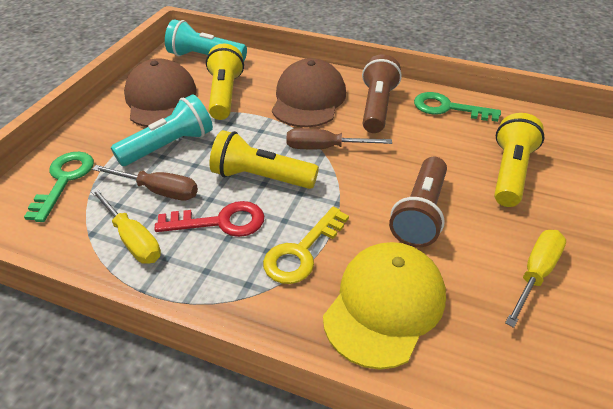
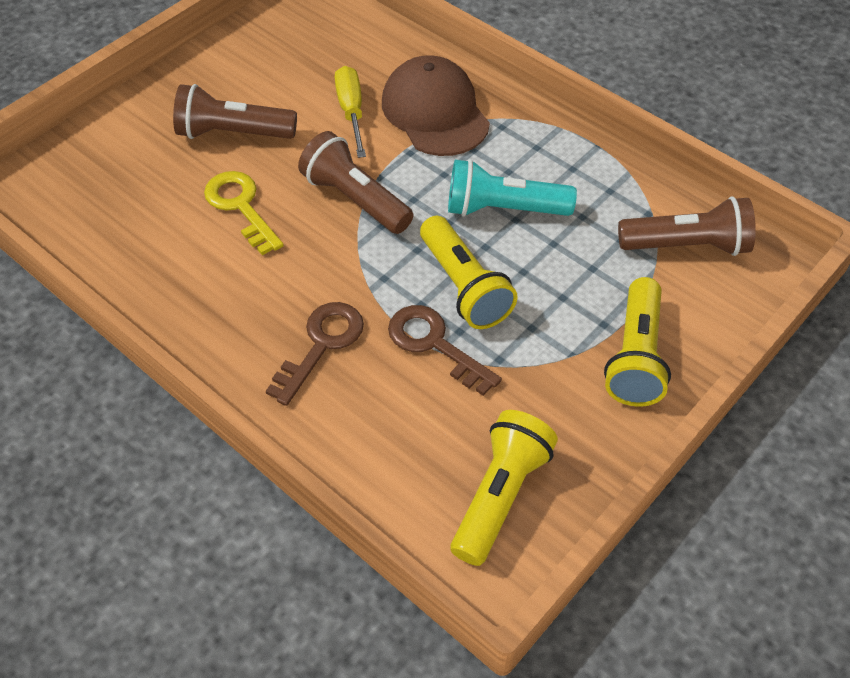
brown cap: [124,58,197,127] [272,58,346,128] = 2 -> [382,55,490,156] = 1
brown flashlight: [362,54,402,133] [389,157,447,247] = 2 -> [173,84,297,139] [298,131,414,234] [618,197,756,256] = 3
brown key: none = 0 -> [266,302,364,406] [388,305,502,396] = 2
brown screwdriver: [92,165,198,200] [287,128,392,149] = 2 -> none = 0
green key: [24,152,94,222] [414,92,501,122] = 2 -> none = 0
red key: [154,201,264,237] = 1 -> none = 0
turquoise flashlight: [111,94,213,166] [165,19,247,62] = 2 -> [448,159,577,217] = 1
yellow cap: [323,242,446,369] = 1 -> none = 0
yellow screwdriver: [91,188,161,264] [505,230,566,328] = 2 -> [335,66,366,158] = 1

